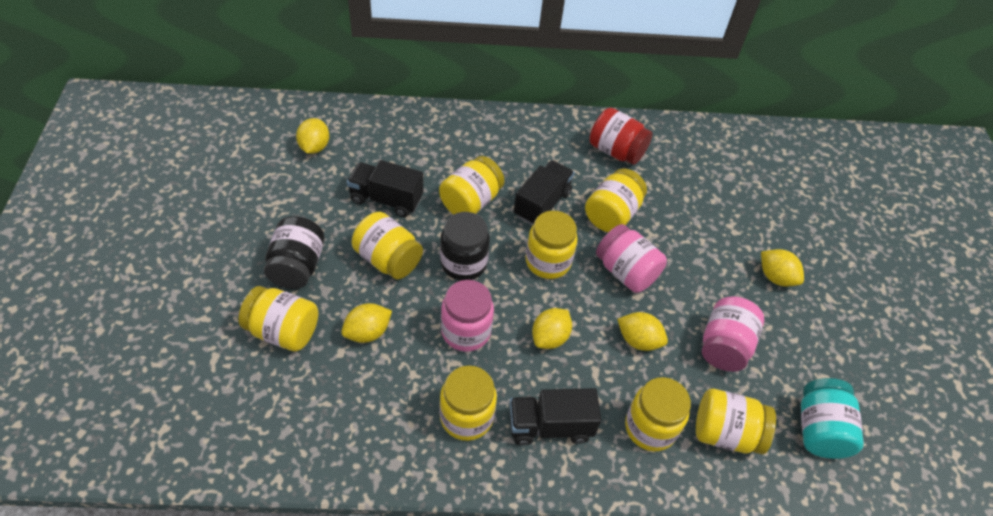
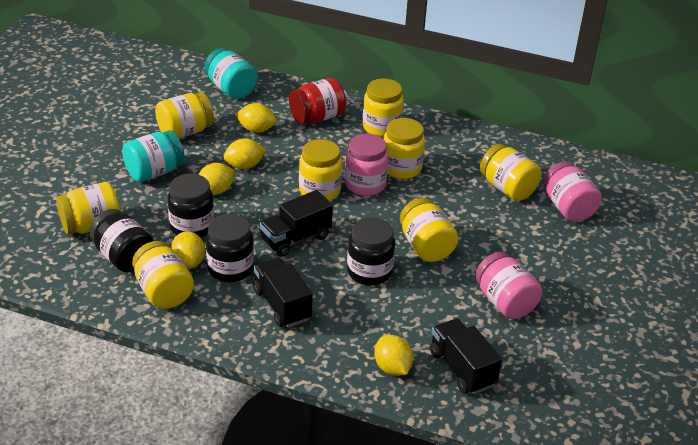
black jar: [264,216,325,289] [440,212,490,281] = 2 -> [89,209,154,272] [168,174,214,238] [206,214,254,282] [347,217,395,285] = 4
turquoise jar: [801,378,864,459] = 1 -> [122,130,185,182] [205,48,258,99] = 2

